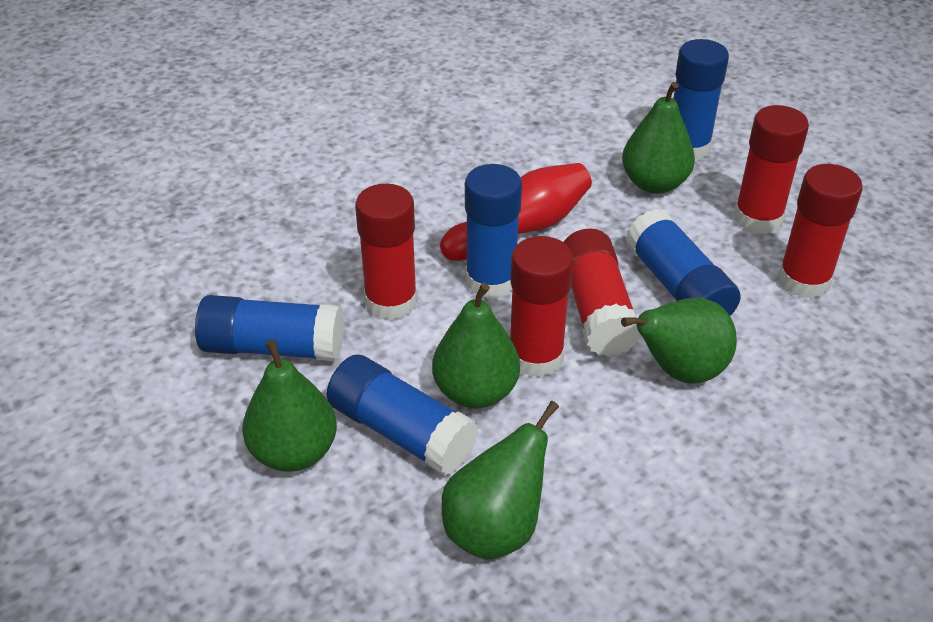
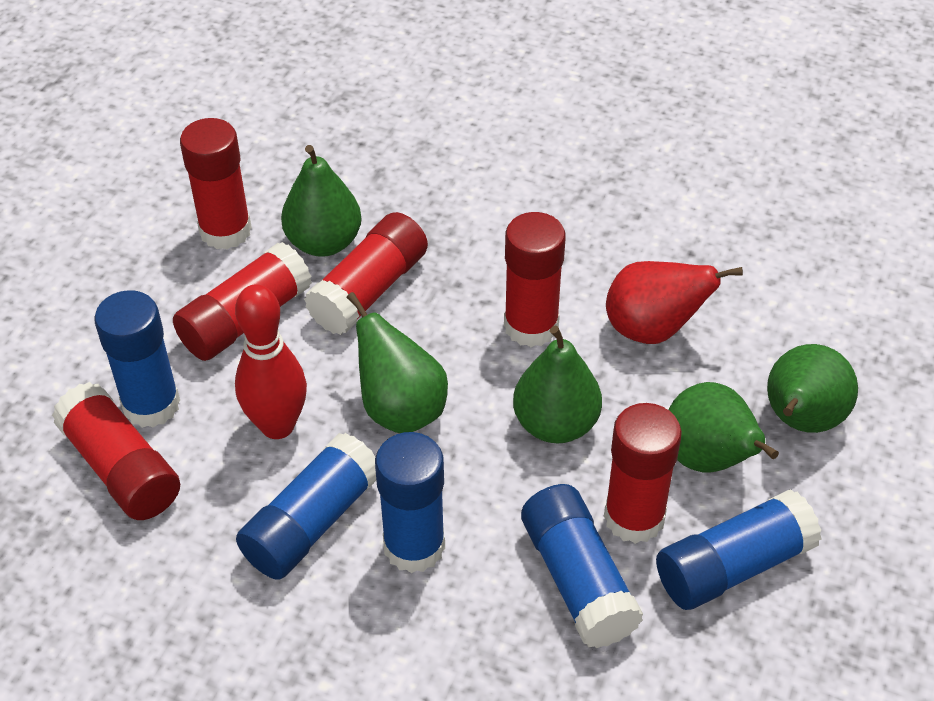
red glue stick: [355,184,418,320] [510,236,574,377] [564,228,641,357] [734,105,809,234] [778,164,863,299] = 5 -> [52,382,180,520] [173,242,312,361] [180,118,252,249] [304,212,428,335] [504,212,565,347] [604,403,682,544] = 6
red pear: none = 0 -> [606,261,743,344] = 1

